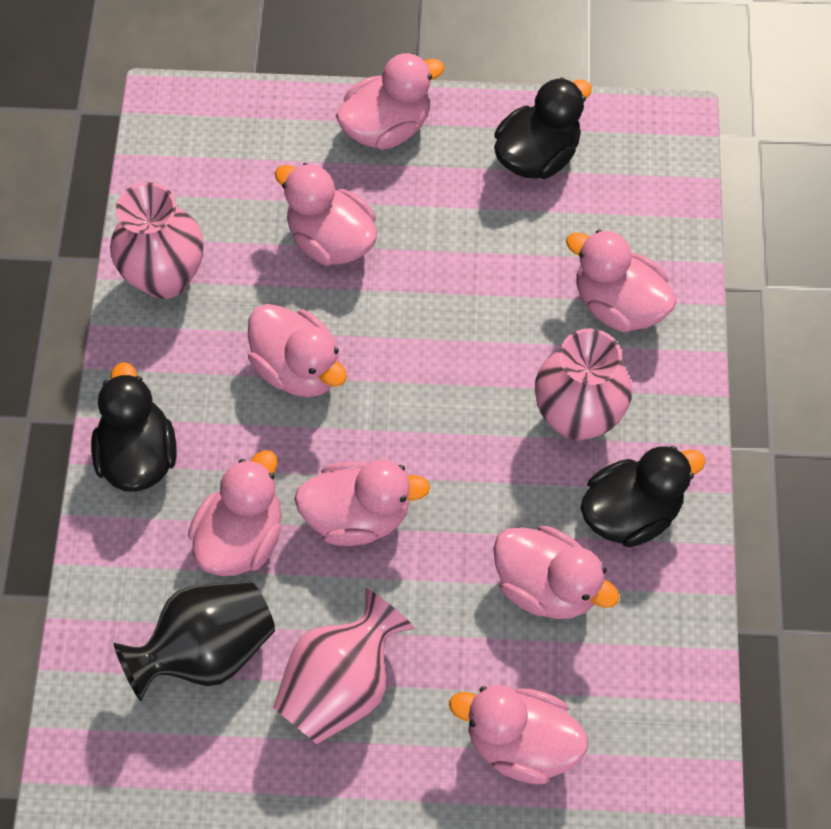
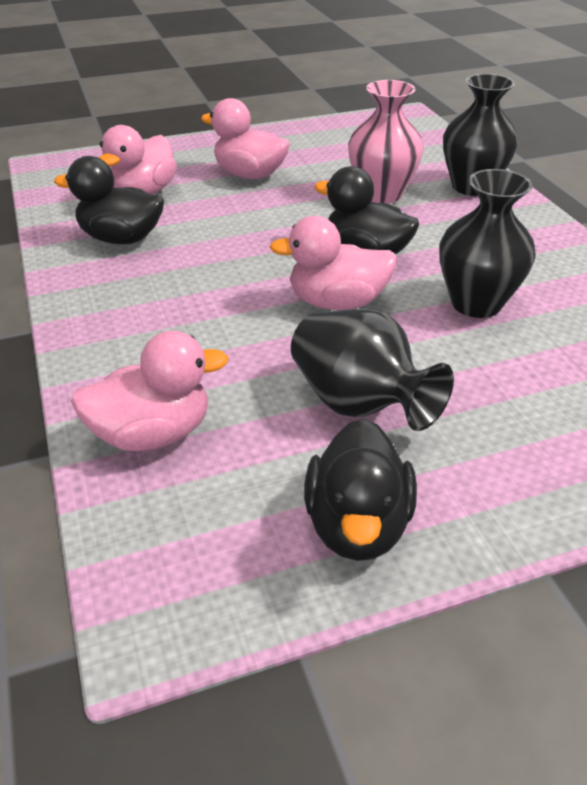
black vase: [114,582,275,701] = 1 -> [291,309,454,431] [439,169,536,318] [443,74,518,196] = 3
pink duck: [188,450,282,576] [248,304,347,397] [275,163,377,266] [294,460,430,546] [336,53,444,150] [449,685,588,784] [493,526,619,619] [566,229,677,332] = 8 -> [71,330,229,451] [99,125,177,195] [201,98,290,179] [270,216,397,310] = 4
pink vase: [110,182,204,299] [273,588,415,744] [535,328,632,440] = 3 -> [348,80,424,204] = 1

